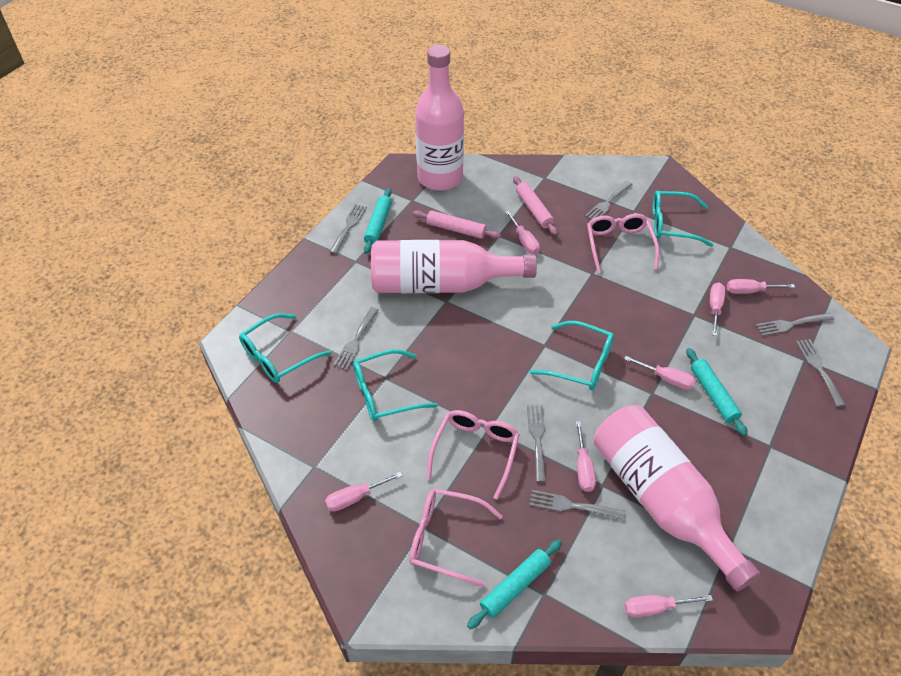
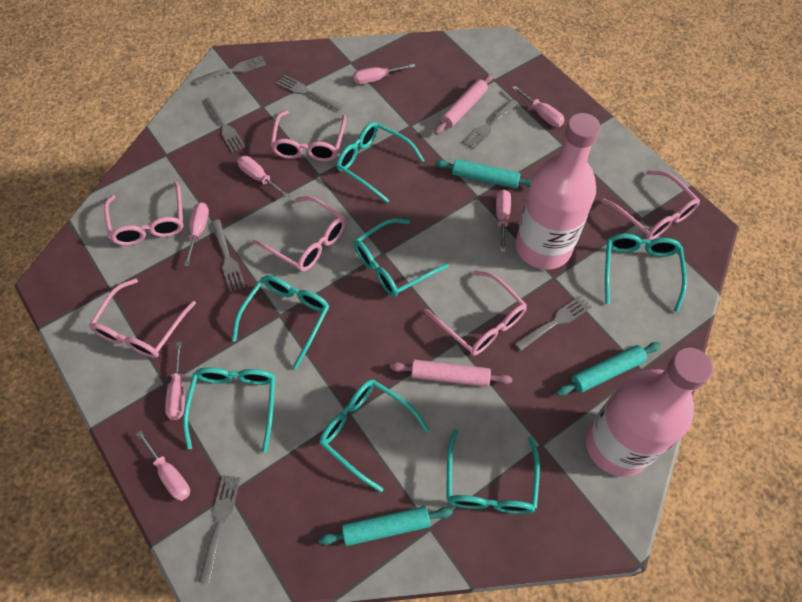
pink bottle: [371,240,537,293] [415,45,464,191] [594,405,760,591] = 3 -> [516,113,600,270] [586,348,713,477] = 2
pink glasses: [409,488,503,587] [426,410,520,500] [587,214,659,273] = 3 -> [89,278,196,358] [104,182,184,246] [253,196,346,272] [270,110,346,162] [424,270,527,356] [601,170,700,240] = 6
turquoise glasses: [239,313,331,383] [353,349,438,422] [530,321,614,390] [652,191,713,247] = 4 -> [183,367,275,453] [232,275,329,370] [319,379,429,493] [336,122,425,203] [354,218,449,297] [446,429,540,514] [605,234,687,312] = 7

